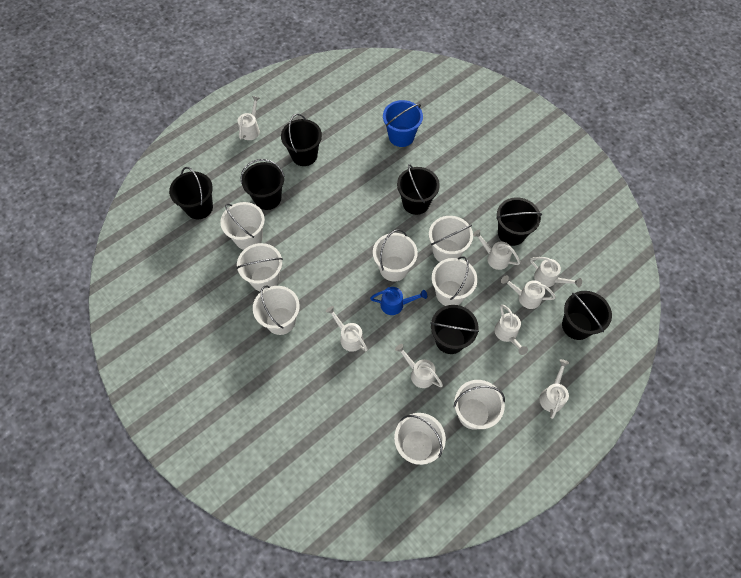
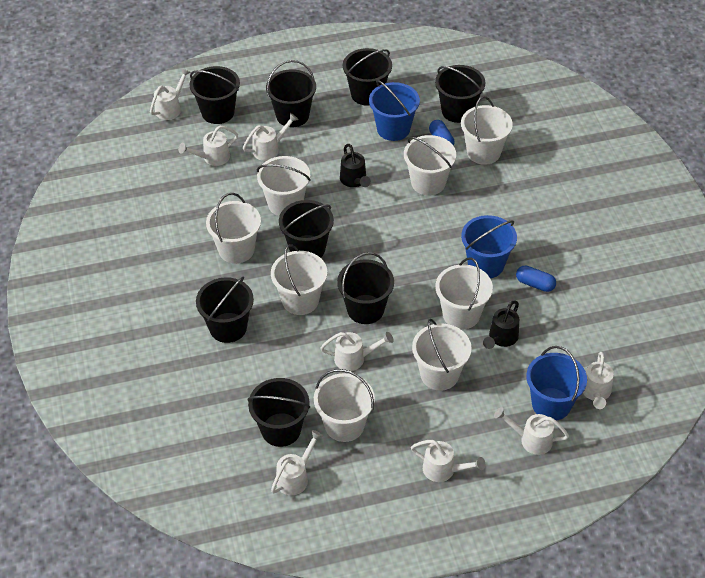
black bucket: [169,167,213,219] [240,159,285,210] [281,113,322,166] [397,164,440,215] [430,305,479,354] [496,197,542,246] [562,291,612,340] = 7 -> [190,66,240,124] [196,277,254,343] [248,378,310,447] [266,60,316,127] [279,200,334,258] [337,252,394,324] [343,48,392,106] [435,65,485,123] = 8
black watering can: none = 0 -> [340,144,371,187] [483,301,519,349] = 2
blue bucket: [383,100,423,147] = 1 -> [369,80,420,141] [461,215,517,278] [526,346,587,420] = 3
blue capsule: none = 0 -> [429,120,454,146] [516,265,556,292] = 2
blue watering can: [370,287,427,315] = 1 -> none = 0

